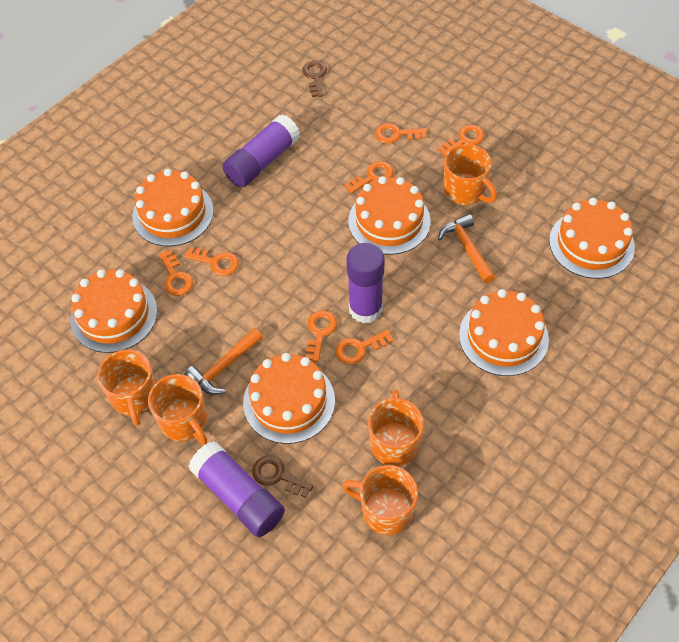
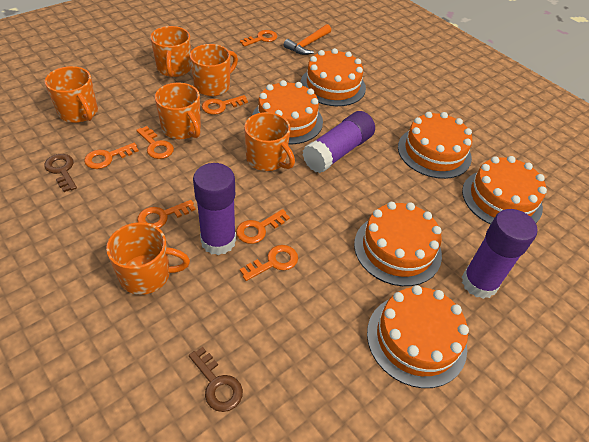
orange hammer: [184,328,263,395] [438,214,495,283] = 2 -> [284,24,331,55] = 1
orange mug: [98,349,156,426] [148,374,207,444] [342,465,418,535] [368,389,424,466] [443,144,497,205] = 5 -> [45,66,98,123] [106,222,190,295] [150,26,191,77] [155,83,201,139] [190,44,238,96] [244,112,295,171] = 6

